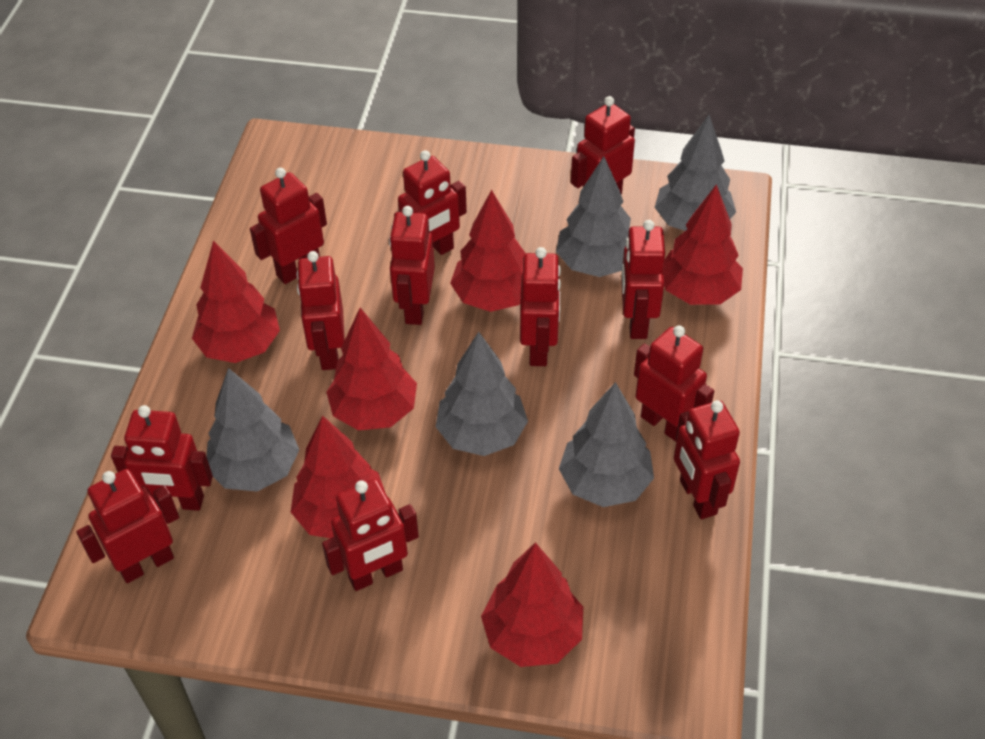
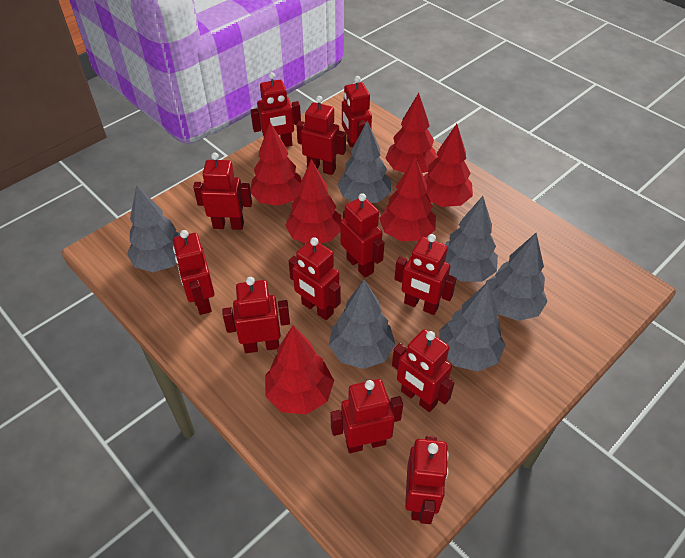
grey tree: [206,368,299,492] [436,332,528,456] [556,156,631,277] [559,382,654,507] [654,115,736,231] = 5 -> [127,185,180,272] [329,279,395,369] [337,121,391,203] [439,282,505,371] [445,196,498,282] [486,233,548,321] = 6

